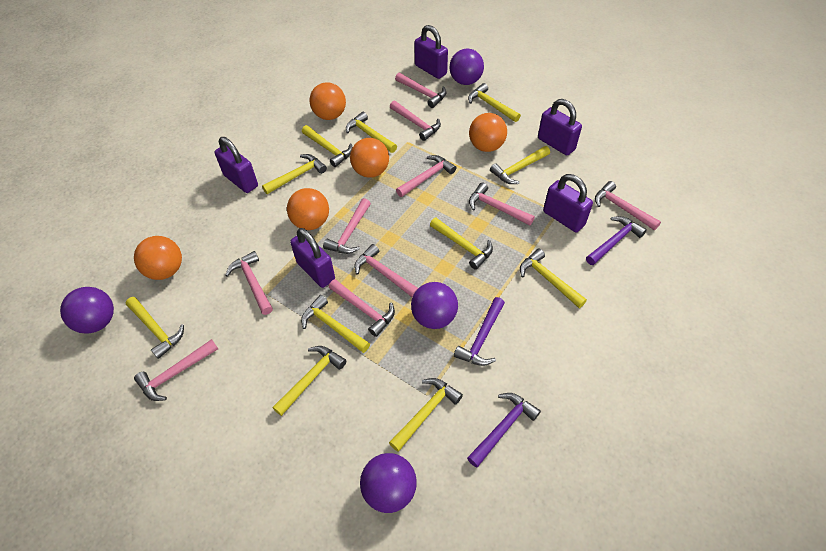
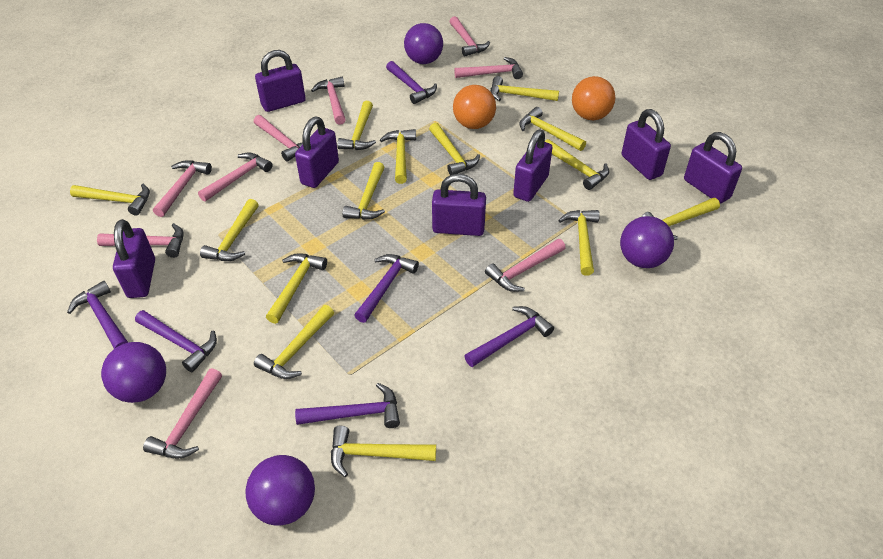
orange ball: [134,236,182,280] [287,188,329,230] [309,82,346,120] [350,138,389,178] [469,113,507,152] = 5 -> [453,85,496,129] [572,76,615,120] = 2
pink hammer: [134,339,218,401] [225,251,273,315] [323,198,371,254] [329,279,395,337] [354,244,418,297] [390,101,441,141] [395,73,446,108] [396,155,456,197] [469,183,535,226] [595,181,661,230] = 10 -> [97,223,183,258] [143,368,222,458] [153,160,212,217] [198,152,272,202] [254,115,303,162] [311,77,346,125] [450,16,490,57] [454,57,523,79] [485,239,565,292] = 9
purple hammer: [454,297,505,366] [467,393,541,468] [586,216,647,265] = 3 -> [67,281,128,349] [135,310,217,372] [295,383,400,428] [354,254,419,323] [386,61,437,104] [464,306,554,367] = 6
purple padlock: [214,137,258,193] [290,228,335,288] [414,25,448,79] [538,99,582,155] [543,174,593,232] = 5 -> [113,219,155,298] [255,50,306,112] [295,117,339,188] [432,174,486,236] [513,130,553,202] [622,109,671,180] [684,132,742,204] = 7
yellow hammer: [125,297,184,359] [262,154,327,194] [272,346,347,416] [301,295,370,353] [302,125,353,167] [346,112,397,153] [389,378,463,452] [430,218,493,270] [468,83,521,122] [490,146,550,184] [520,249,587,308] = 11 -> [70,184,150,216] [200,199,259,261] [254,305,334,379] [266,253,327,324] [331,426,436,477] [337,101,376,150] [343,162,385,220] [380,129,416,184] [429,123,480,175] [491,76,559,101] [519,107,586,151] [545,139,609,190] [558,210,600,276] [641,198,720,240] = 14

